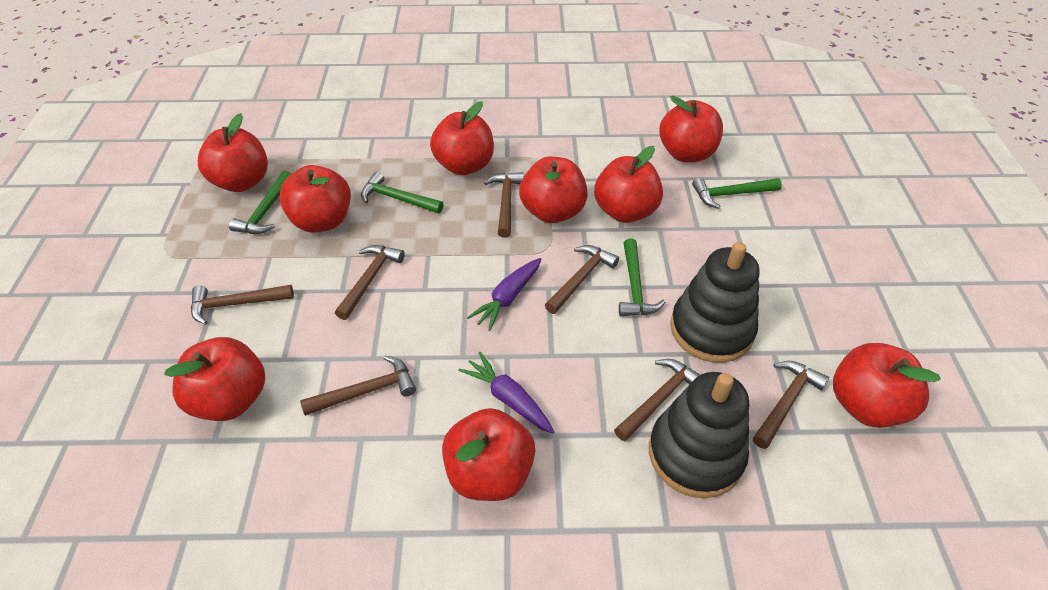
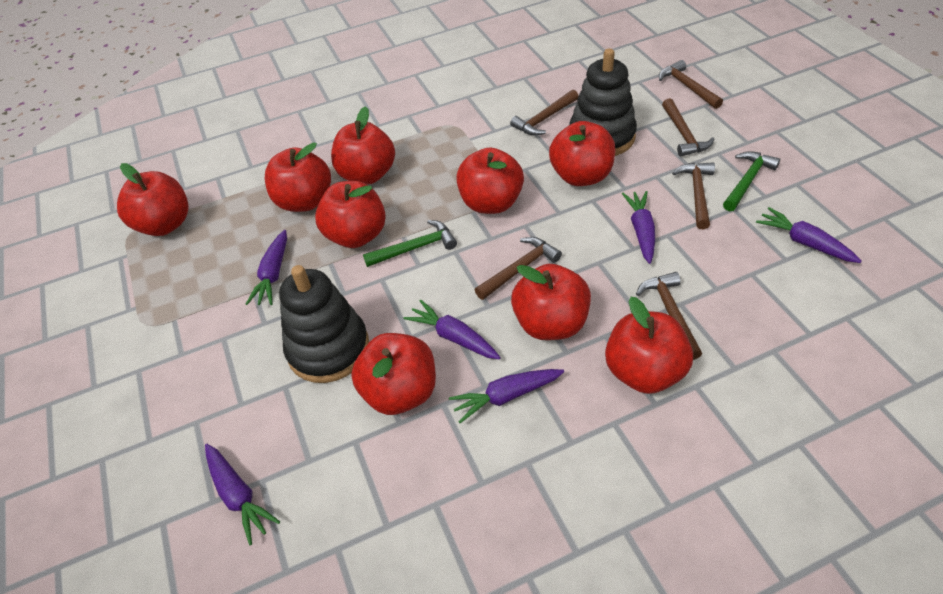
brown hammer: [191,285,294,325] [300,356,416,416] [335,245,405,320] [484,172,524,238] [545,245,619,314] [614,359,700,441] [753,361,829,449] = 7 -> [475,237,562,300] [510,90,578,136] [636,272,702,360] [659,60,723,109] [662,98,714,156] [672,162,715,229] = 6
green hammer: [229,170,291,234] [361,171,444,214] [619,239,665,316] [692,178,782,209] = 4 -> [363,220,457,267] [723,151,780,211] = 2
purple carrot: [458,352,554,434] [467,258,541,331] = 2 -> [205,444,280,545] [246,230,287,305] [404,300,501,359] [449,369,564,423] [622,191,655,264] [756,207,862,263] = 6

